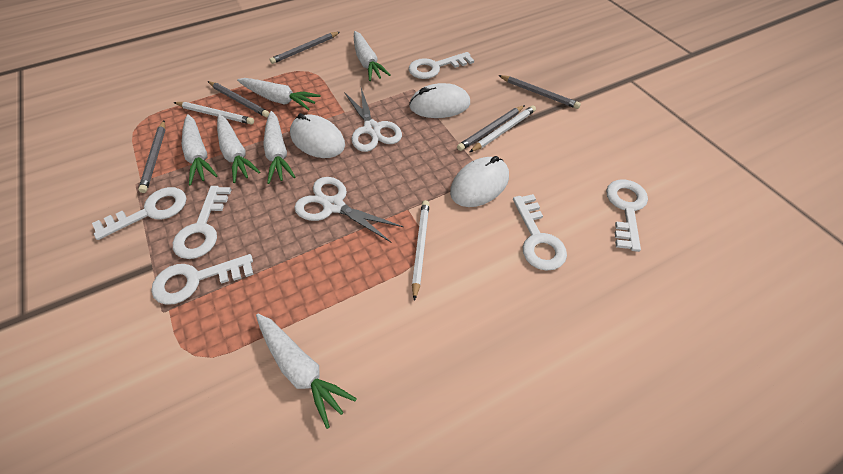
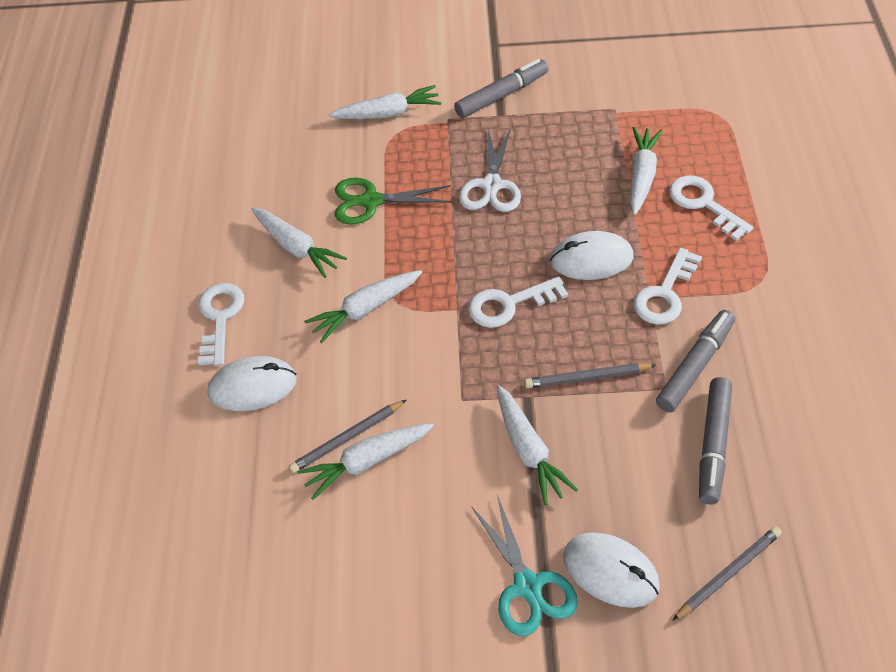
green scissors: none = 0 -> [335,178,452,225] = 1
grey marker: none = 0 -> [454,59,548,118] [656,310,735,413] [699,377,732,505] = 3
grey pencil: [138,121,165,193] [208,81,269,117] [270,32,340,64] [457,105,525,151] [498,75,581,109] = 5 -> [289,400,406,473] [524,363,656,388] [672,526,782,621] = 3
turquoise scissors: none = 0 -> [471,495,578,636] = 1
white key: [92,187,186,240] [152,254,254,305] [173,186,232,259] [409,52,474,79] [513,194,567,271] [606,179,648,252] = 6 -> [198,283,244,366] [468,276,568,328] [634,248,702,325] [669,175,753,241] = 4
white pencil: [174,102,254,125] [412,200,430,301] [470,105,536,152] = 3 -> none = 0
white scissors: [294,177,404,243] [344,88,402,152] = 2 -> [459,127,521,212] = 1

